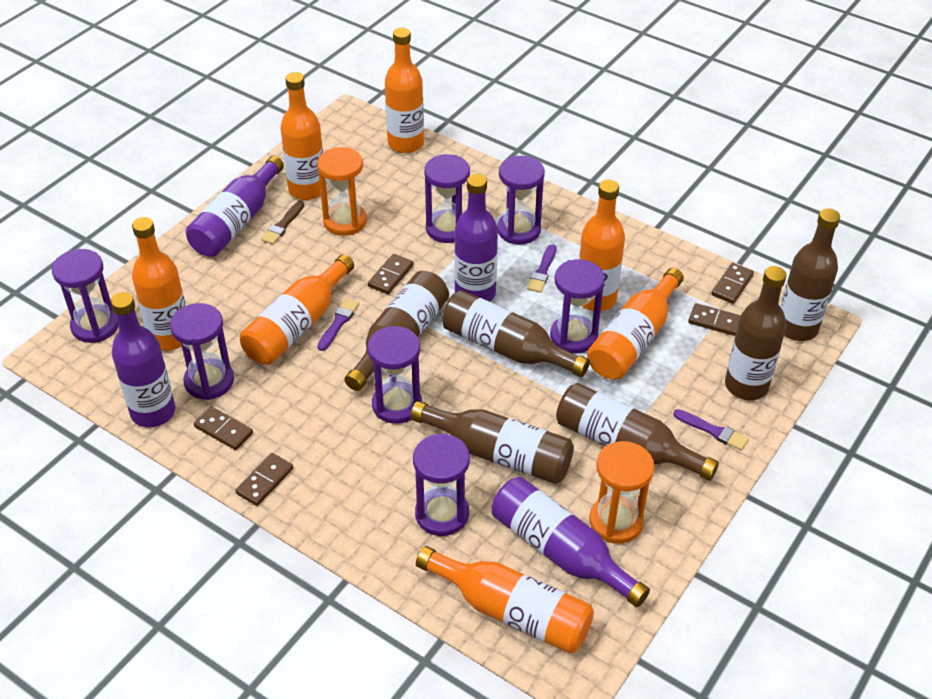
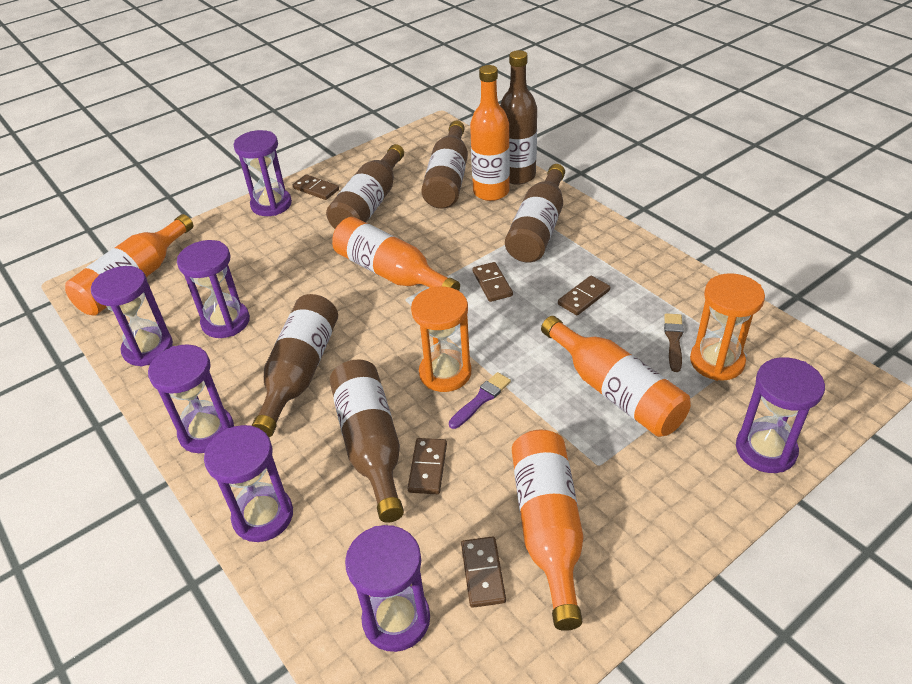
orange bottle: [132,217,186,350] [240,254,354,365] [280,72,323,200] [385,28,424,153] [416,546,594,654] [579,180,625,311] [587,268,684,380] = 7 -> [65,214,193,316] [332,217,460,291] [470,65,510,201] [512,430,584,631] [541,316,691,437] = 5
purple bottle: [111,292,176,428] [186,156,284,257] [454,174,498,302] [492,477,650,607] = 4 -> none = 0
purple brush: [317,298,359,351] [527,244,556,293] [673,409,749,451] = 3 -> [449,372,511,429] = 1

